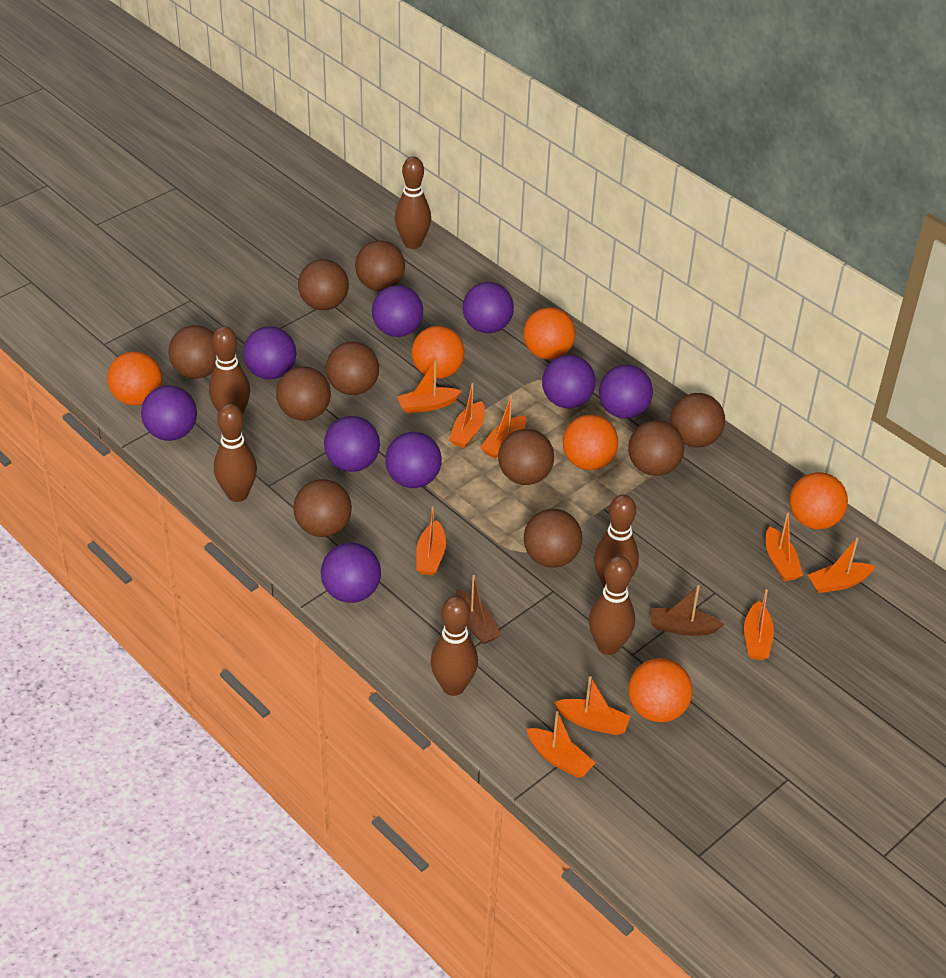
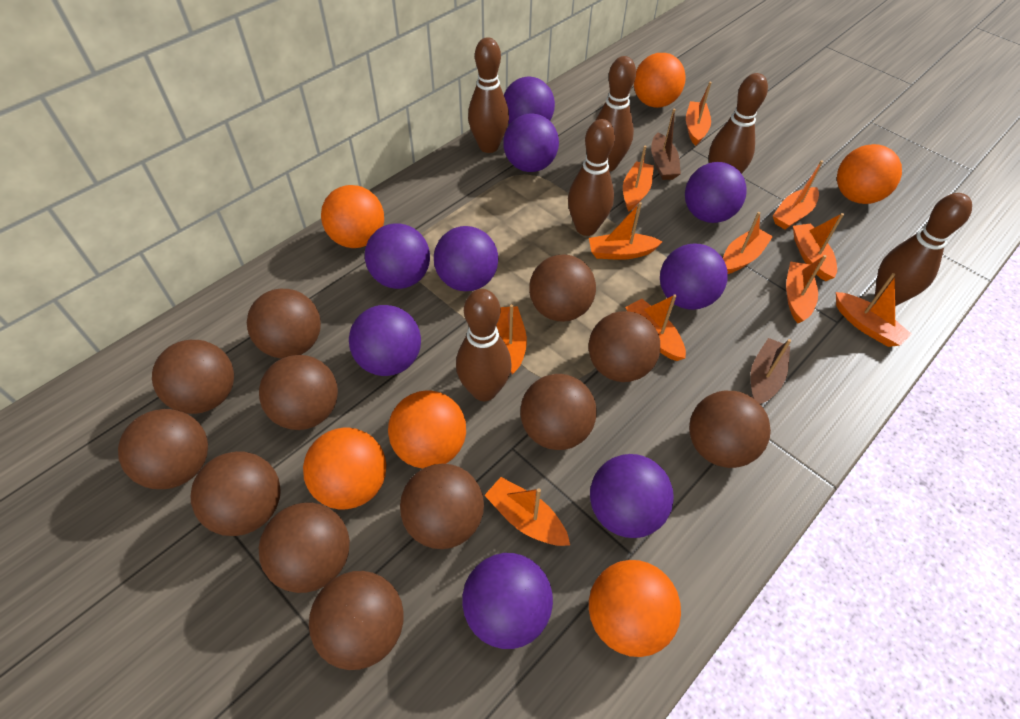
brown ball: [169,325,217,379] [276,366,331,421] [293,479,352,537] [298,259,349,310] [326,342,379,395] [355,240,405,291] [498,429,554,485] [524,509,582,568] [628,420,684,476] [670,393,725,448] = 10 -> [118,409,208,489] [152,340,234,414] [191,451,281,536] [247,289,321,358] [259,355,338,430] [259,503,350,593] [309,571,404,670] [400,464,484,549] [520,374,597,450] [529,254,596,322] [588,311,660,382] [689,391,771,468] = 12
orange boat: [397,360,462,413] [416,506,446,576] [449,383,485,448] [480,395,526,459] [526,711,595,778] [554,676,631,735] [744,589,774,660] [766,513,803,581] [808,538,876,593] = 9 -> [484,477,570,546] [496,304,527,375] [589,202,663,260] [623,145,654,211] [625,294,686,361] [686,82,712,146] [723,212,773,274] [773,160,823,229] [786,255,827,323] [793,213,844,281] [836,273,912,347] = 11

